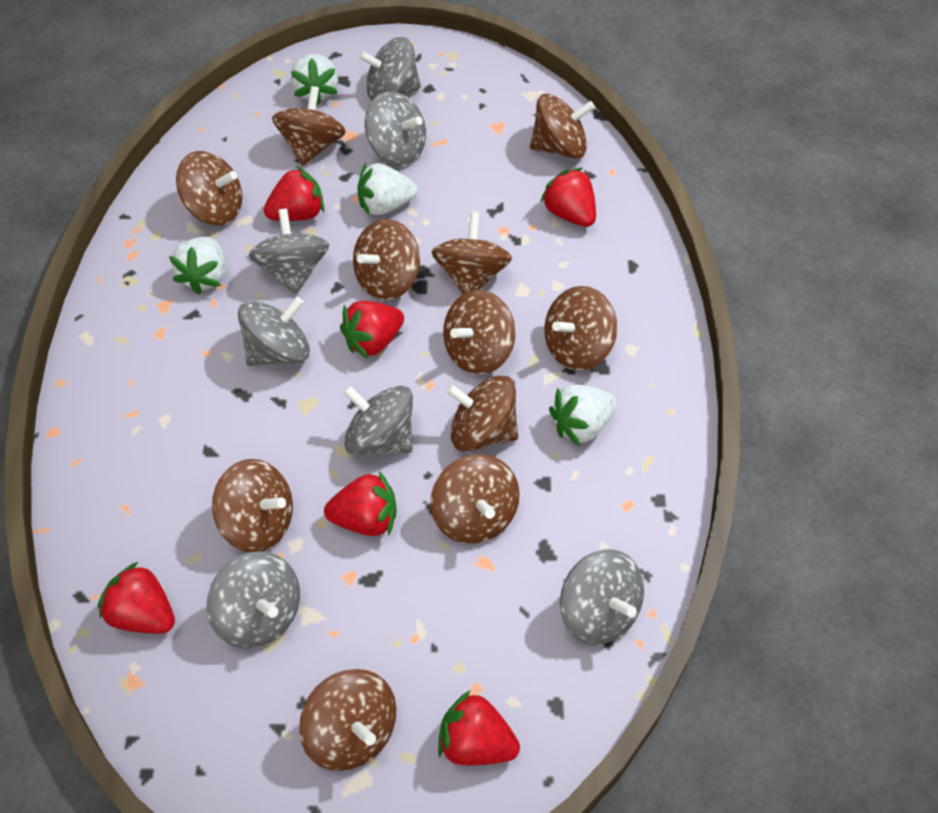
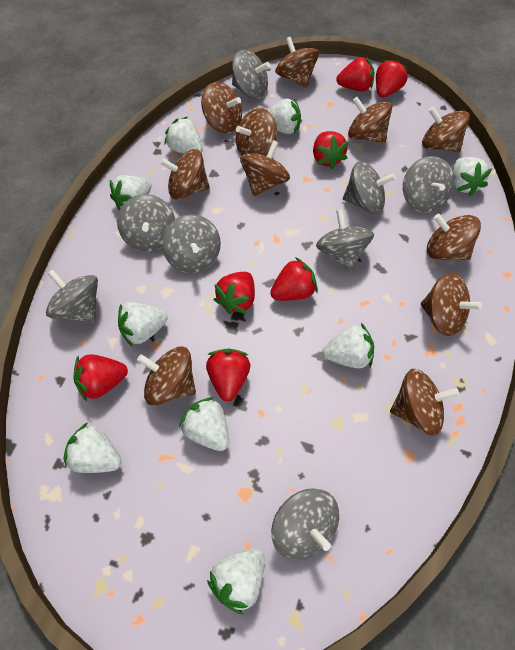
grey spinning top: [207,551,300,649] [238,296,310,366] [249,208,329,294] [343,385,413,455] [358,37,421,101] [365,91,426,166] [560,549,644,645] = 7 -> [46,269,98,323] [117,194,175,252] [162,214,221,273] [232,50,270,99] [271,488,339,560] [316,209,374,272] [343,161,396,214] [403,156,454,213] = 8
red strawberry: [98,562,175,634] [264,166,324,221] [324,471,397,536] [340,301,404,359] [438,691,520,765] [540,168,596,227] = 6 -> [73,354,128,402] [206,349,250,402] [214,272,255,314] [270,257,318,301] [313,131,348,169] [336,57,375,91] [376,58,409,97] = 7
white strawberry: [169,237,226,295] [291,54,338,106] [358,163,418,215] [549,385,617,446] = 4 -> [63,422,122,473] [110,175,151,211] [118,302,168,346] [164,117,203,154] [179,397,229,451] [207,549,264,615] [267,98,301,134] [322,323,374,368] [453,157,492,196] = 9

